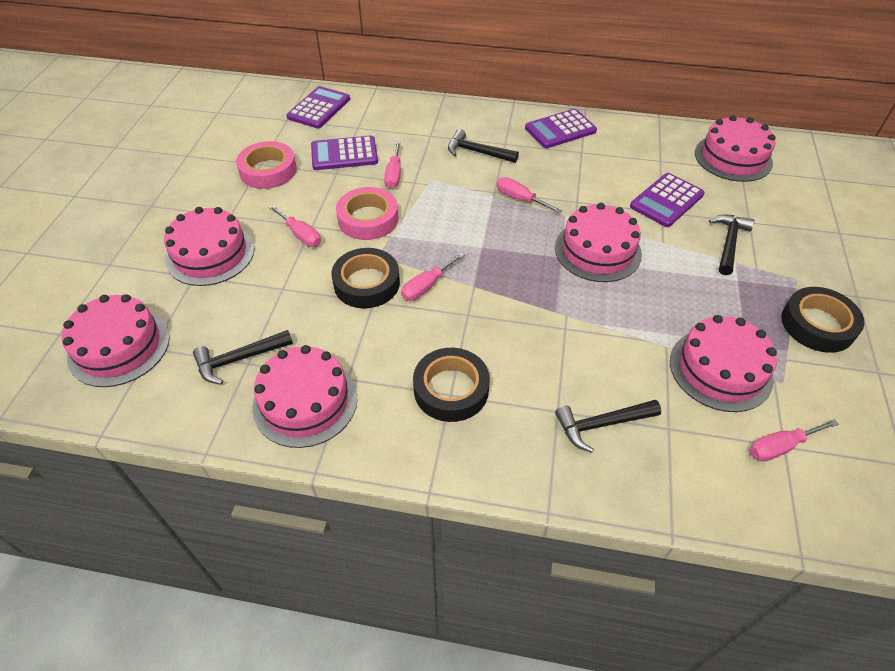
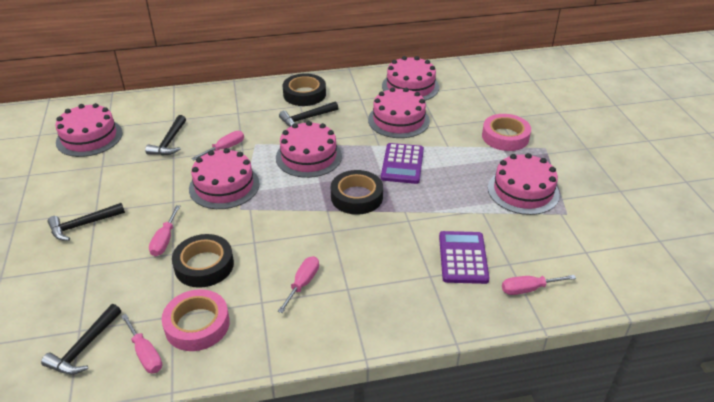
purple calculator: [286,86,350,128] [311,135,378,170] [525,109,597,148] [630,173,705,227] = 4 -> [381,143,424,184] [439,231,489,284] = 2

